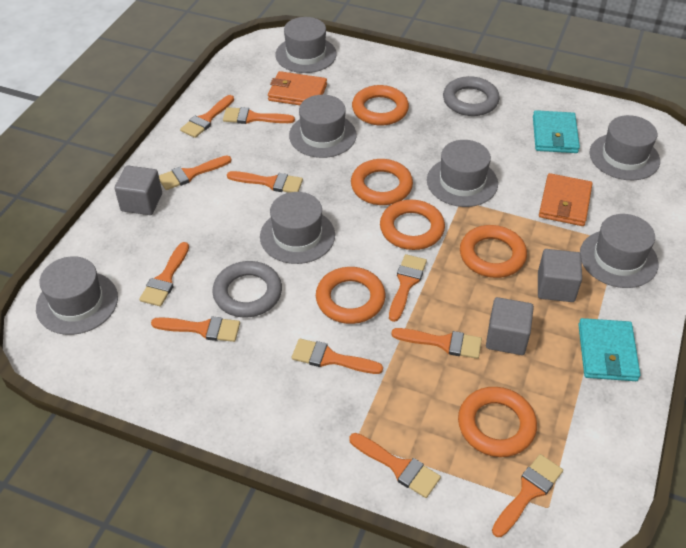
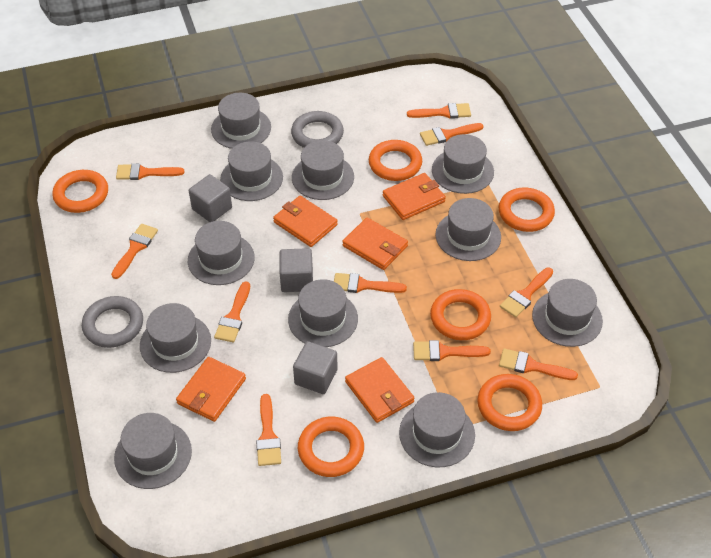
grey hat: [36,256,118,335] [260,192,335,264] [275,17,337,73] [289,95,357,158] [427,140,498,207] [580,214,659,288] [589,115,660,180] = 7 -> [114,413,192,489] [140,303,211,373] [188,221,255,285] [211,93,271,149] [220,141,283,201] [288,279,358,347] [292,140,354,200] [399,392,475,467] [432,134,494,194] [435,198,501,261] [532,279,603,347] = 11
orange brush: [139,242,189,307] [151,316,240,342] [159,156,232,190] [180,95,234,138] [223,107,295,124] [227,171,303,192] [292,339,383,374] [349,433,441,498] [389,254,427,322] [391,328,482,359] [492,454,563,537] = 11 -> [111,224,158,279] [116,163,184,180] [214,281,250,342] [256,394,281,466] [334,273,407,293] [407,103,471,119] [413,340,491,361] [420,123,483,146] [499,348,578,380] [500,268,553,318] = 10
orange wallet: [268,71,327,105] [539,173,592,226] = 2 -> [176,357,246,422] [273,196,338,247] [342,218,408,270] [345,357,415,423] [383,173,446,220] = 5
turquoise wallet: [533,110,580,153] [578,318,641,381] = 2 -> none = 0

